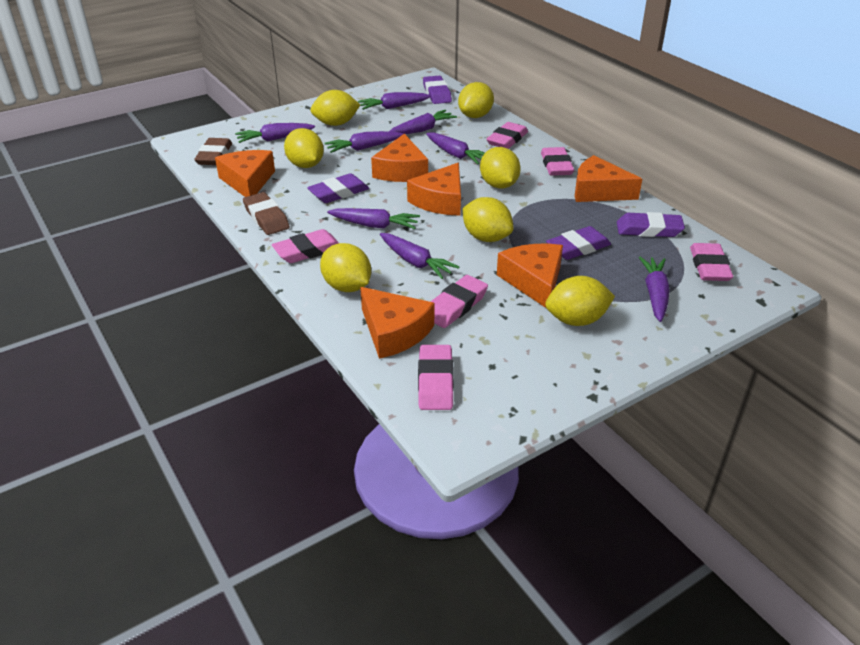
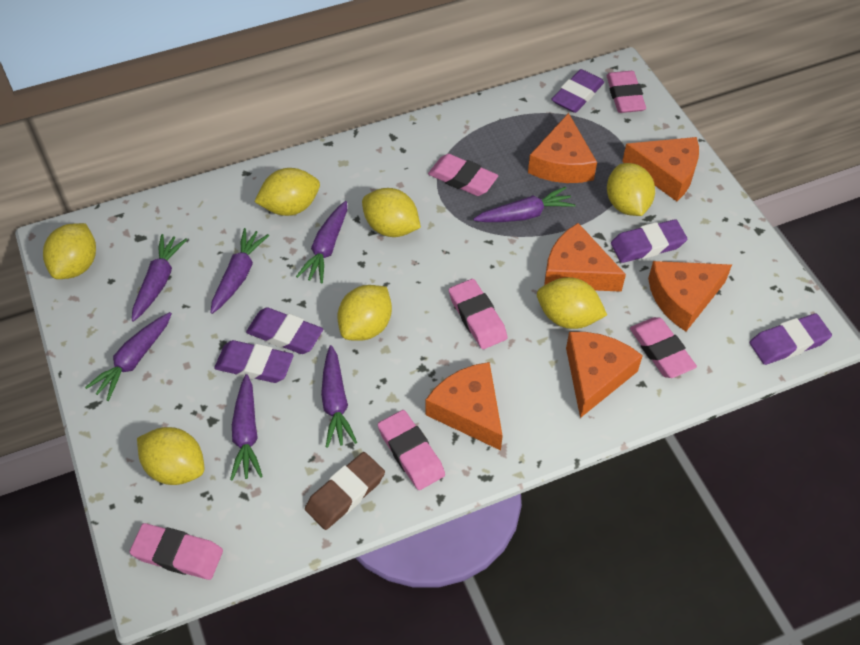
brown eraser: [194,138,232,165] [243,192,290,235] = 2 -> [305,452,385,530] = 1
purple carrot: [235,123,315,143] [325,131,404,153] [327,208,420,229] [358,92,431,110] [380,233,459,279] [389,110,457,134] [426,132,485,164] [639,257,670,322] = 8 -> [85,312,172,401] [132,234,187,322] [210,228,269,314] [230,374,263,481] [296,201,347,284] [321,345,357,448] [473,187,575,222] = 7
purple eraser: [307,173,369,203] [423,76,452,104] [546,226,611,260] [617,212,685,237] = 4 -> [214,340,294,383] [246,308,323,354] [551,69,604,113] [611,219,687,263] [749,313,832,365] = 5

